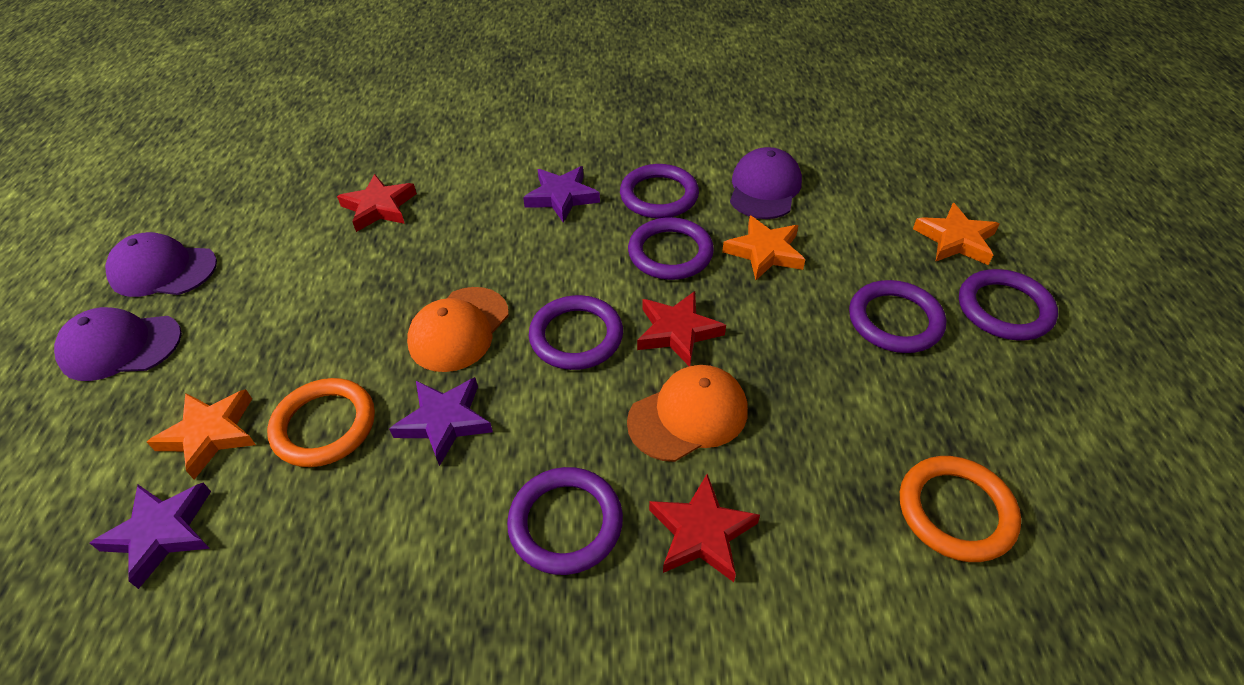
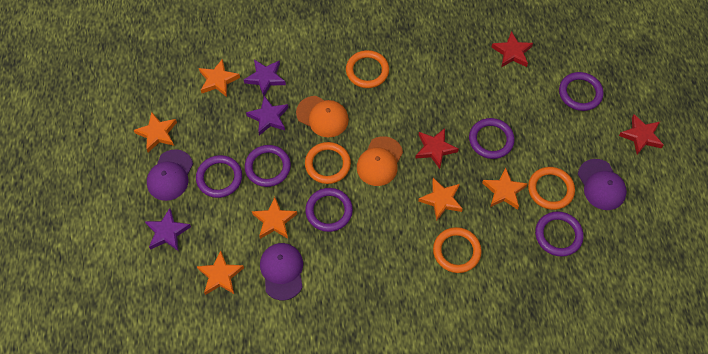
orange ring: [267,378,375,467] [900,456,1021,562] = 2 -> [305,142,351,184] [346,50,389,88] [433,227,482,273] [528,167,575,210] = 4
orange star: [147,389,256,480] [722,216,805,280] [913,203,999,265] = 3 -> [134,112,177,152] [197,250,244,295] [199,59,240,97] [252,197,297,239] [418,178,463,221] [482,168,528,210] = 6

